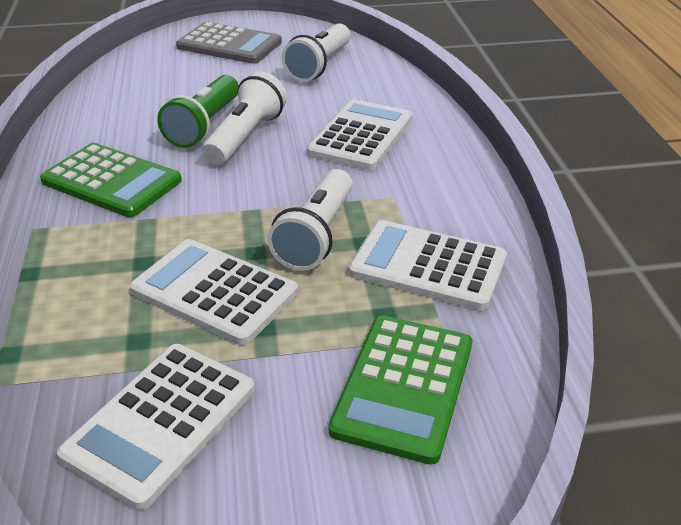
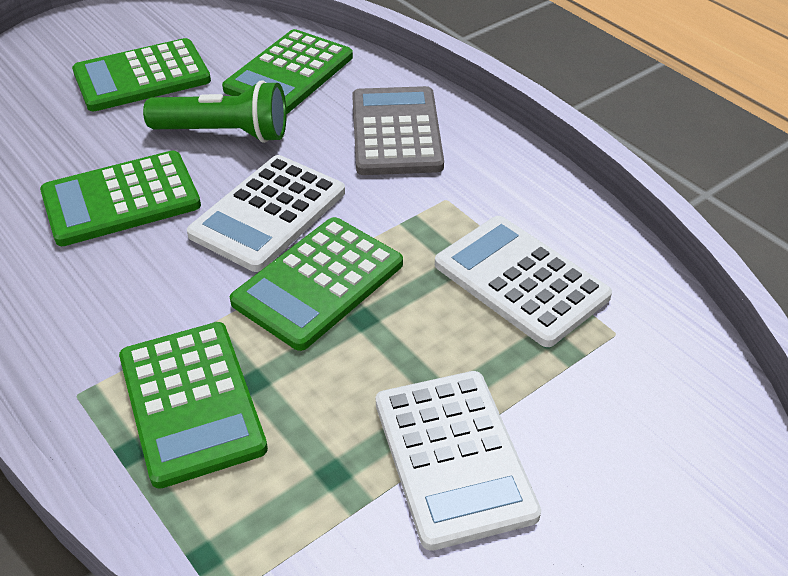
green calculator: [40,143,182,217] [329,315,472,465] = 2 -> [40,150,201,246] [72,38,211,112] [119,322,268,489] [222,29,353,114] [230,217,403,351] = 5
white calculator: [57,344,255,510] [130,239,298,345] [307,99,412,170] [349,220,507,311] = 4 -> [187,155,345,272] [376,371,541,551] [435,216,612,347] = 3
white flashlight: [202,71,287,165] [267,169,353,271] [282,23,350,82] = 3 -> none = 0

